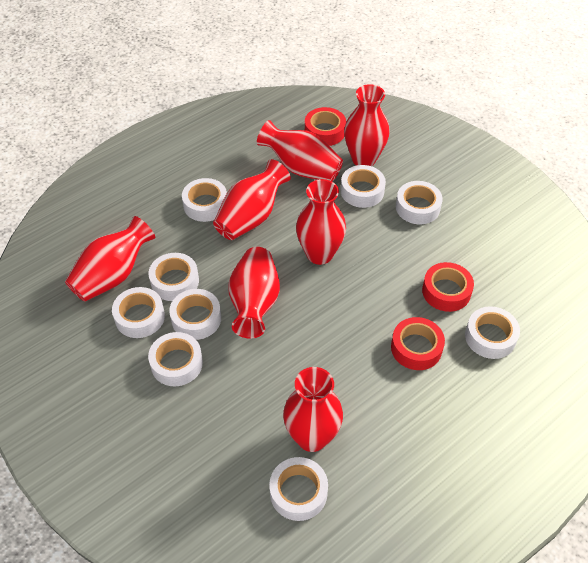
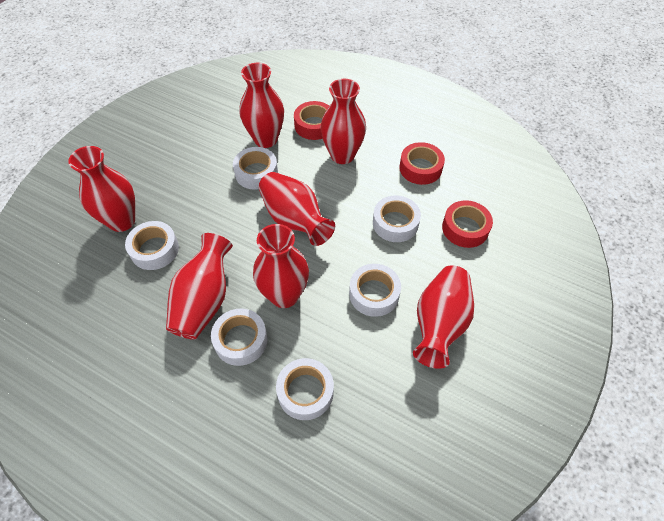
white tape: [112,287,165,338] [148,332,203,386] [149,253,199,301] [169,289,221,340] [182,178,227,222] [269,457,328,521] [341,165,386,208] [396,181,443,224] [465,306,520,359] = 9 -> [125,221,179,270] [211,309,268,366] [233,147,278,190] [276,358,334,420] [349,264,401,317] [373,196,421,242] = 6

